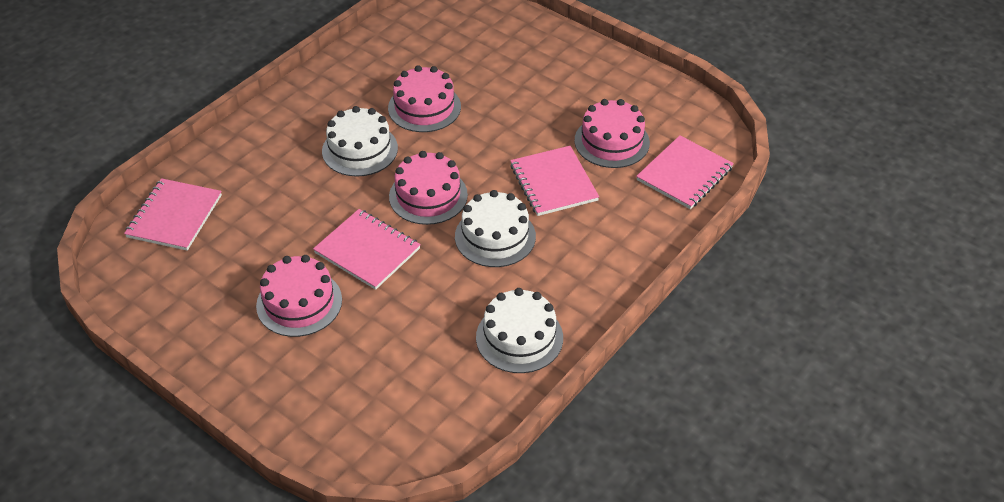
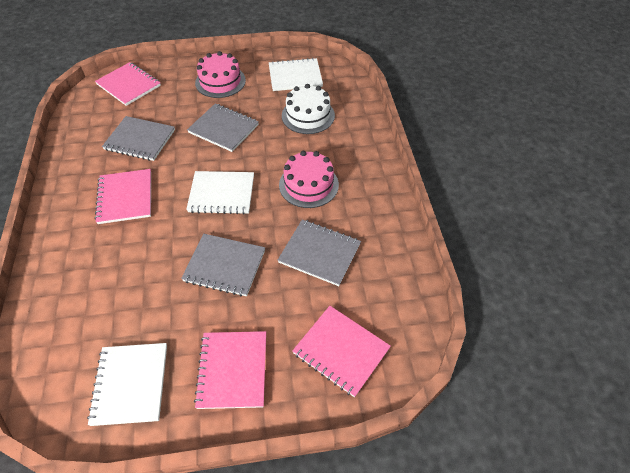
grey notebook: none = 0 -> [102,116,175,161] [181,234,265,297] [187,104,259,152] [278,220,361,286] = 4
pink cake: [256,255,342,337] [388,65,461,132] [389,151,468,225] [575,99,650,168] = 4 -> [195,51,246,98] [279,151,339,208] = 2
white cake: [322,106,398,177] [455,190,536,267] [476,288,563,373] = 3 -> [282,84,335,134] = 1
white notebook: none = 0 -> [87,343,167,426] [186,171,254,214] [269,58,323,91] = 3

